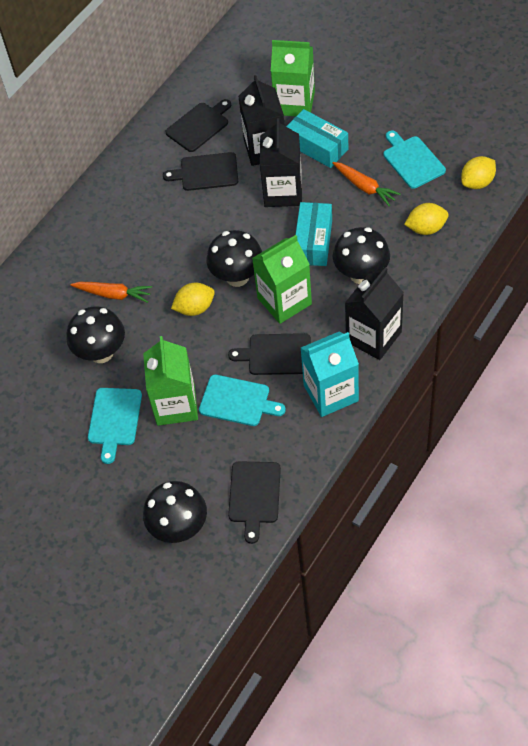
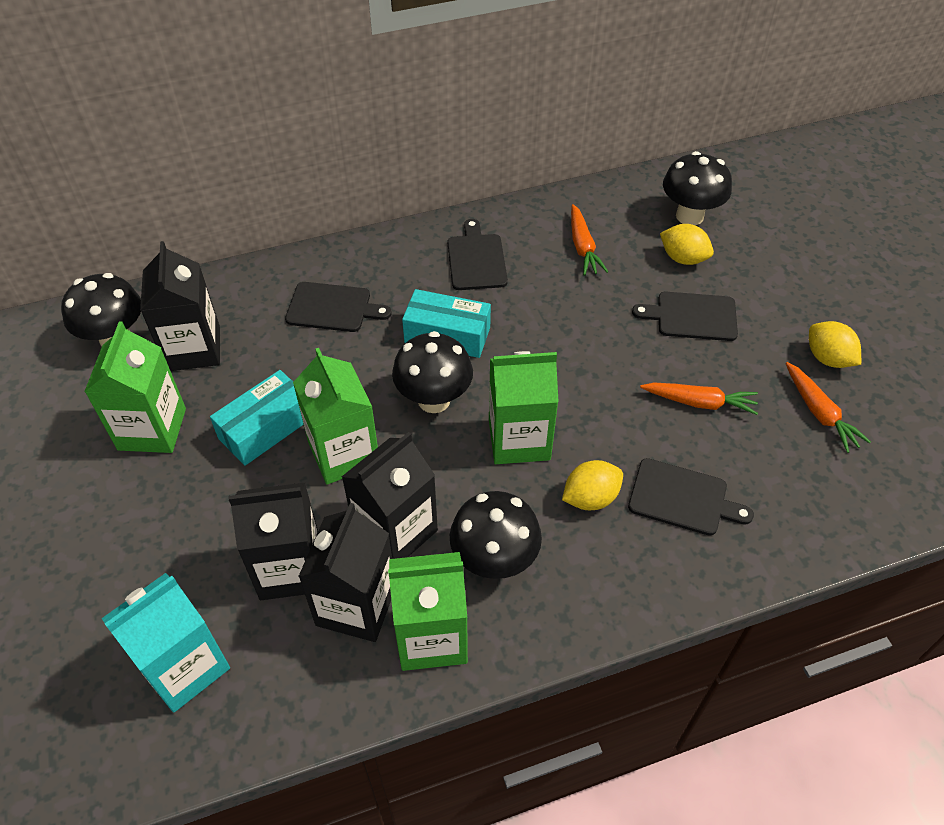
black carton: [238,75,285,166] [260,118,302,207] [345,267,404,360] = 3 -> [140,241,220,371] [229,483,318,600] [298,503,392,642] [342,432,438,559] = 4
green carton: [143,336,198,426] [252,235,312,324] [271,40,315,116] = 3 -> [84,321,186,453] [293,348,378,484] [388,552,468,671] [489,351,559,464] = 4
orange carrot: [70,282,152,303] [332,162,401,206] = 2 -> [571,204,608,276] [640,383,758,415] [785,362,871,453] = 3
turquoise cutting board: [88,388,142,464] [199,375,286,426] [384,130,446,189] = 3 -> none = 0

